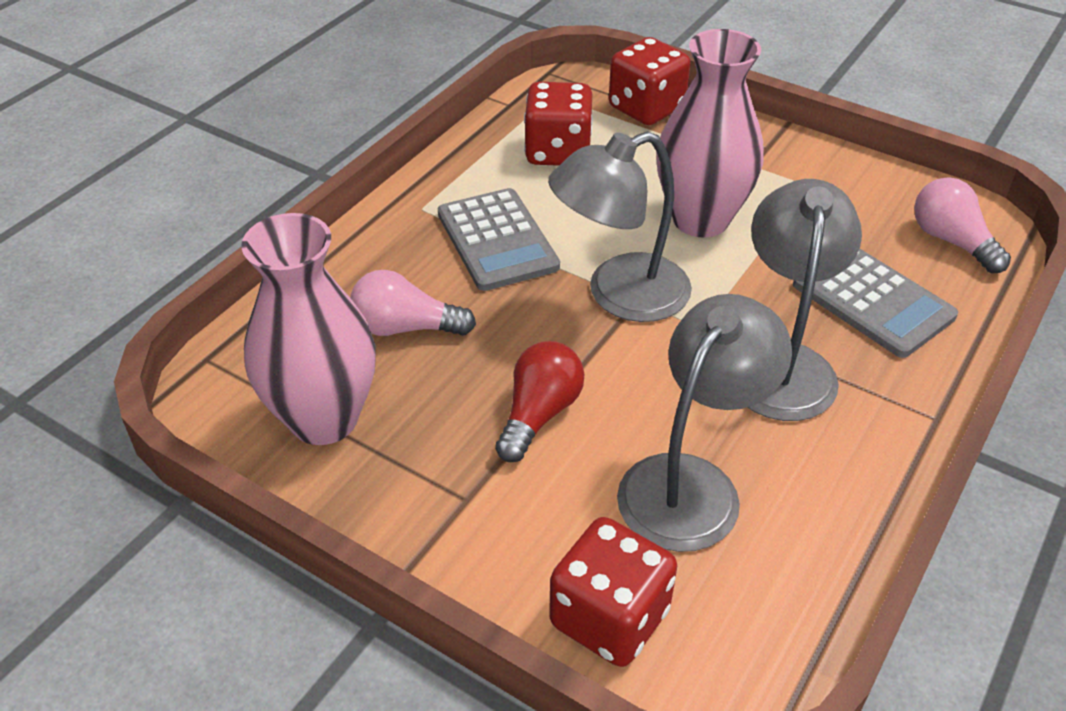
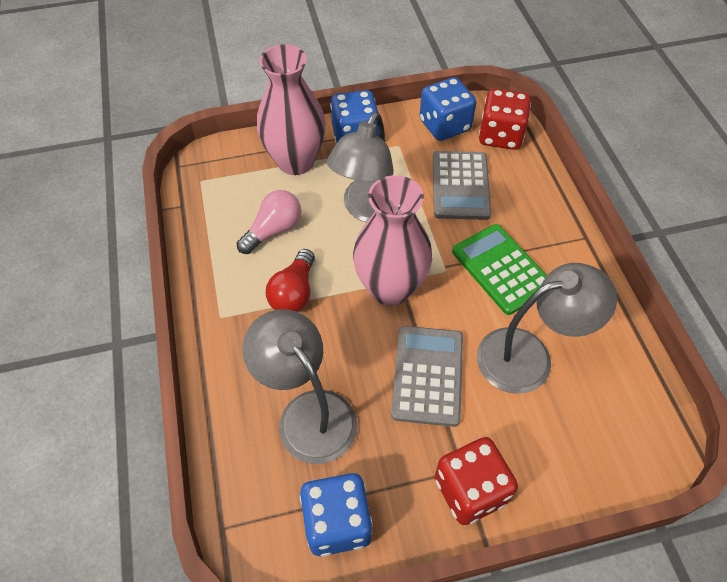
blue dice: none = 0 -> [300,473,373,557] [330,90,379,143] [420,77,476,141] = 3
green calculator: none = 0 -> [452,224,547,315] = 1
pink light bulb: [350,270,476,336] [914,177,1011,273] = 2 -> [237,190,301,254] = 1
red dice: [524,82,593,166] [549,517,677,667] [609,37,691,125] = 3 -> [435,437,518,525] [479,89,531,150] = 2

